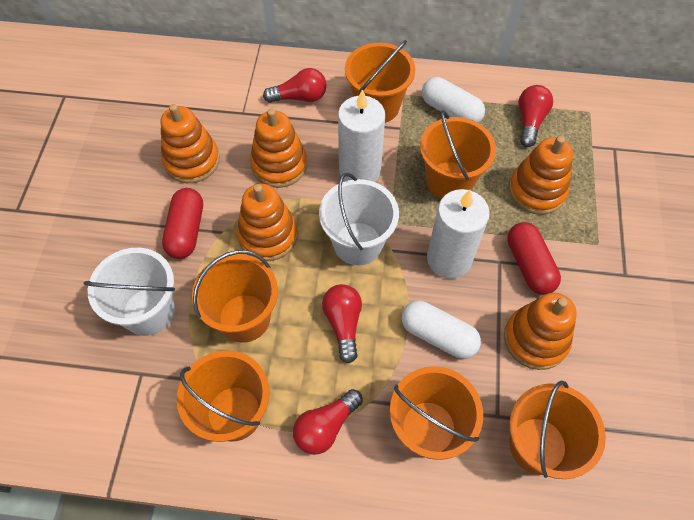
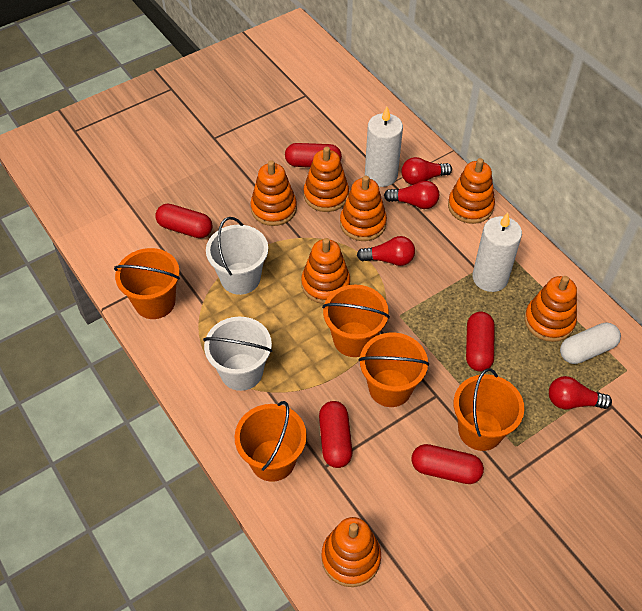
orange bucket: [177,351,270,442] [192,250,278,343] [345,40,415,123] [390,366,483,460] [420,110,496,199] [509,381,606,479] = 6 -> [114,248,180,319] [234,401,307,482] [322,285,390,357] [358,333,429,407] [453,368,525,451] = 5
orange stacking toy: [161,104,220,183] [237,184,298,261] [250,108,307,188] [504,293,577,370] [509,136,573,215] = 5 -> [251,160,297,226] [301,238,350,304] [304,147,349,212] [321,517,381,587] [340,176,387,241] [448,158,495,224] [524,276,577,342] = 7
red capsule: [162,188,203,259] [507,222,561,295] = 2 -> [155,204,212,238] [285,143,342,167] [319,401,352,468] [411,444,484,484] [466,312,494,372] = 5
white capsule: [402,301,481,359] [422,77,485,123] = 2 -> [560,322,621,364] = 1

